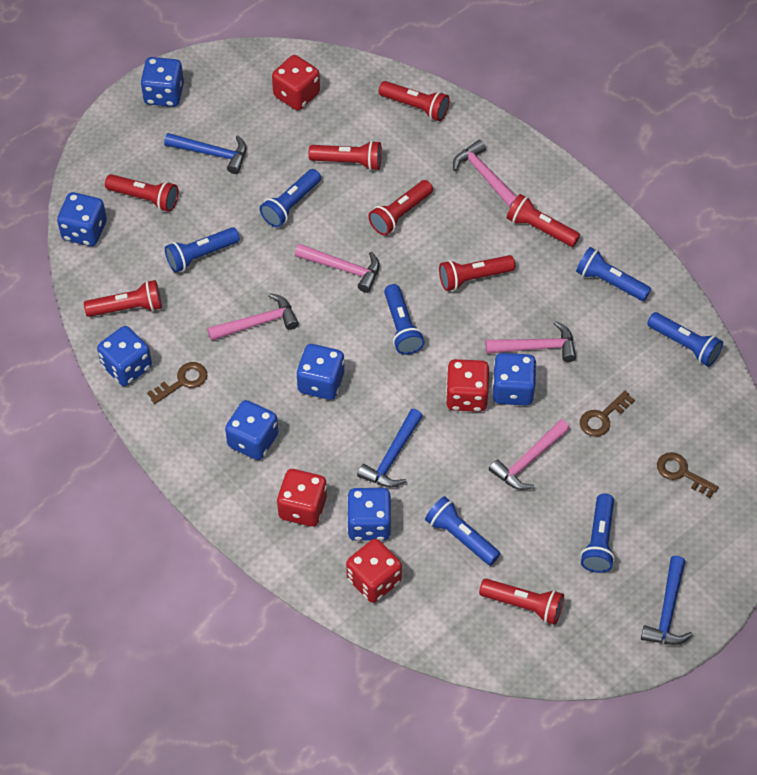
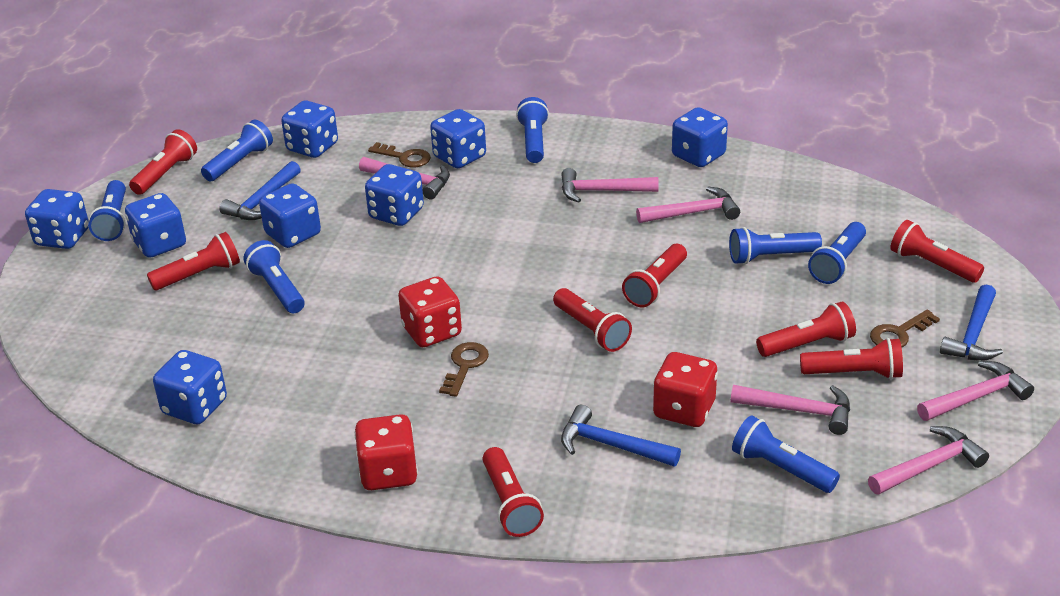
blue dice: [57,192,107,246] [97,326,152,386] [140,57,184,107] [225,400,278,460] [296,344,344,400] [347,488,392,541] [492,353,537,406] = 7 -> [25,189,89,249] [125,193,186,258] [153,350,227,424] [259,183,321,248] [281,100,338,158] [365,164,424,226] [430,109,486,168] [672,107,728,167] = 8
pink hammer: [207,293,299,341] [295,244,379,293] [453,140,517,207] [486,321,576,362] [489,419,570,490] = 5 -> [359,157,450,199] [561,168,659,203] [636,186,740,223] [731,385,850,435] [868,426,989,495] [917,361,1034,421] = 6
red dice: [272,55,320,110] [277,469,327,527] [346,539,402,603] [446,359,489,412] = 4 -> [354,414,418,490] [398,277,462,347] [653,352,718,427] = 3

